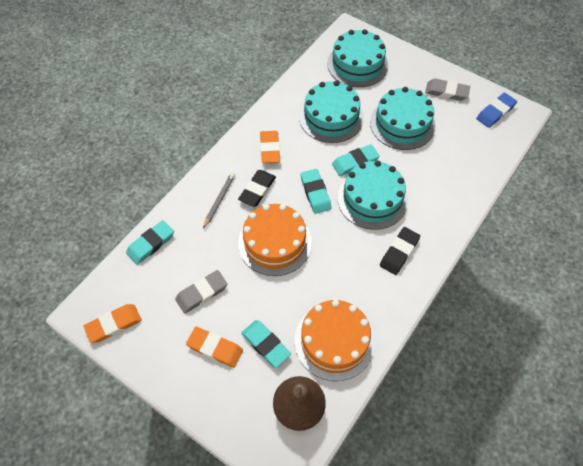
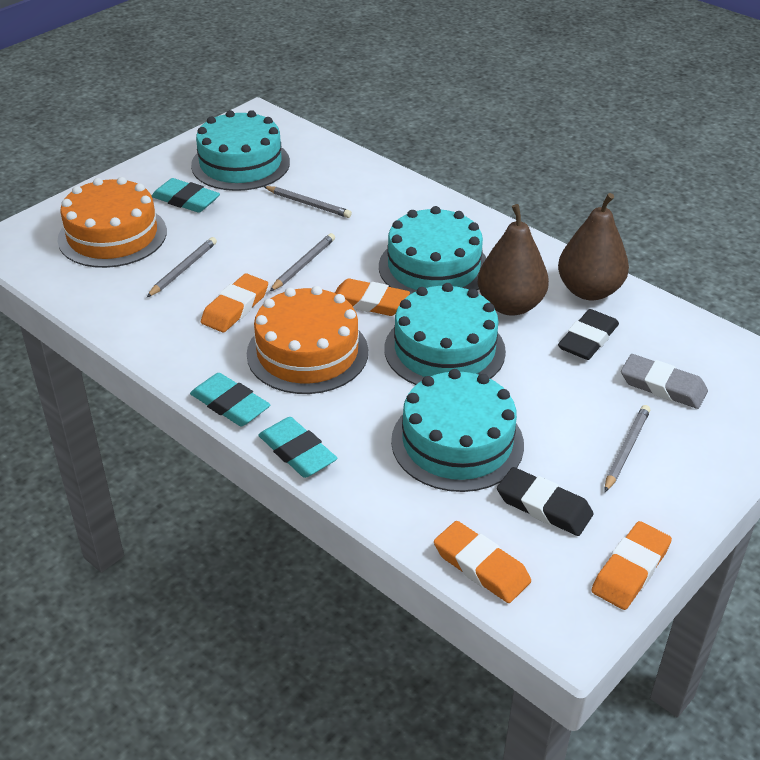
blue eraser: [476,93,517,128] = 1 -> none = 0
brown pear: [273,376,326,431] = 1 -> [477,204,549,316] [558,193,629,300] = 2
grey eraser: [175,270,228,314] [425,78,470,101] = 2 -> [621,354,708,409] = 1
grey pencil: [203,173,235,229] = 1 -> [147,237,217,297] [263,186,352,218] [269,233,335,292] [604,405,650,492] = 4
orange eraser: [83,304,142,343] [186,327,243,368] [260,131,280,163] = 3 -> [201,273,268,333] [335,279,410,316] [434,521,531,603] [591,521,672,610] = 4
turquoise eraser: [126,220,174,265] [241,320,291,368] [301,169,331,214] [332,144,380,176] = 4 -> [152,178,220,213] [190,373,271,426] [258,417,337,478] = 3

